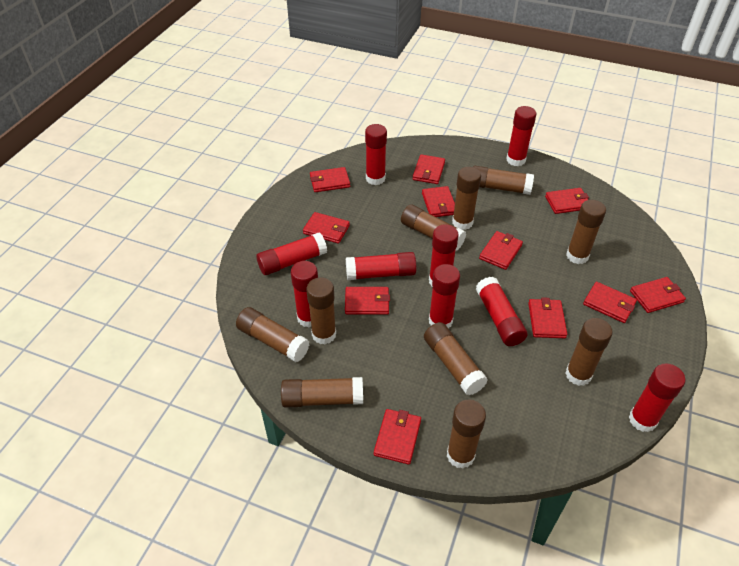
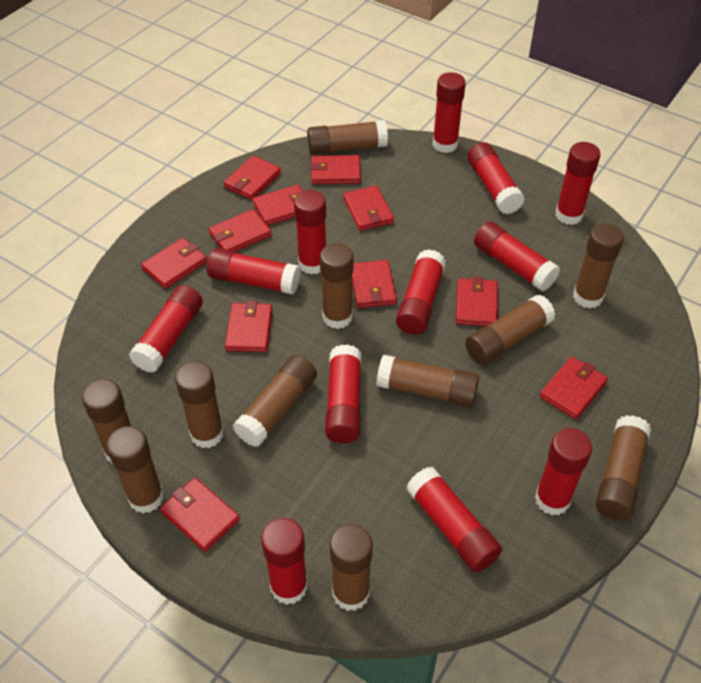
brown glue stick: [236,307,310,362] [281,377,363,408] [306,277,336,344] [401,204,466,251] [424,322,488,395] [447,400,486,469] [452,167,481,230] [473,166,534,195] [565,318,613,386] [566,200,606,264] = 10 -> [82,379,131,464] [106,426,164,513] [175,361,224,448] [233,355,317,447] [307,120,388,155] [320,243,353,329] [330,524,373,611] [377,355,479,407] [465,295,555,365] [573,223,624,308] [596,415,651,520] = 11
red glue stick: [257,232,327,275] [291,261,318,328] [346,252,416,280] [365,124,387,185] [429,224,459,287] [429,264,460,329] [476,277,528,346] [506,106,536,166] [629,364,685,432] = 9 -> [129,285,203,373] [207,248,300,294] [261,518,308,605] [294,190,326,275] [325,344,362,443] [396,249,446,335] [406,467,502,573] [432,72,466,153] [467,142,525,214] [474,222,560,291] [535,428,592,515] [555,142,601,225] = 12

